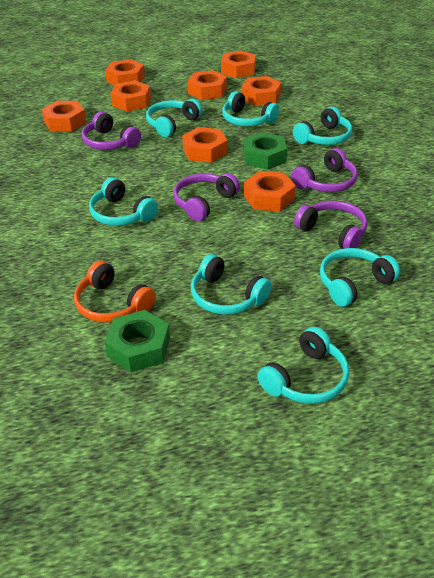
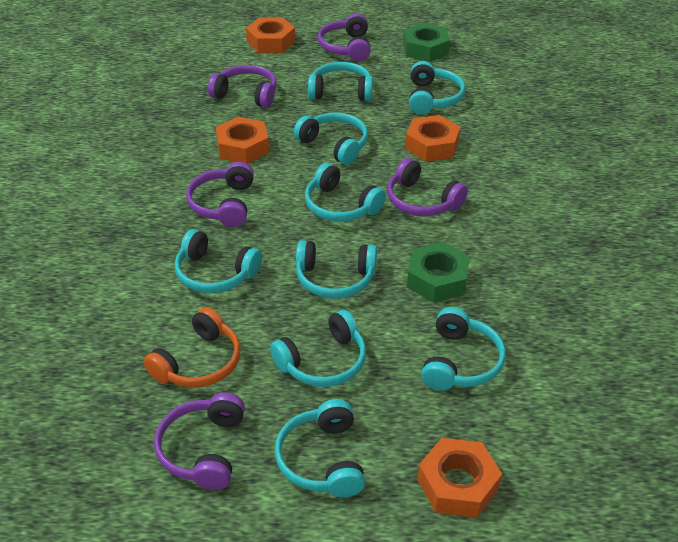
orange nut: [42,101,86,132] [105,59,145,86] [110,80,151,112] [182,127,227,163] [187,70,227,100] [221,50,256,78] [241,76,281,106] [244,171,296,211] = 8 -> [216,117,269,164] [246,17,295,53] [405,115,461,162] [417,438,502,518] = 4
purple headphones: [82,112,141,150] [173,173,240,221] [292,148,358,192] [294,201,368,249] = 4 -> [154,392,245,490] [186,162,254,227] [208,65,277,108] [318,13,371,62] [387,158,468,216] = 5
turquoise headphones: [89,177,158,226] [146,99,203,137] [191,254,272,315] [222,91,279,126] [257,327,349,404] [293,107,352,145] [320,248,400,307] = 7 -> [175,229,262,293] [270,310,366,387] [275,399,365,497] [294,113,368,165] [296,240,377,299] [305,163,386,222] [308,62,373,101] [409,61,465,114] [421,307,506,391] = 9

